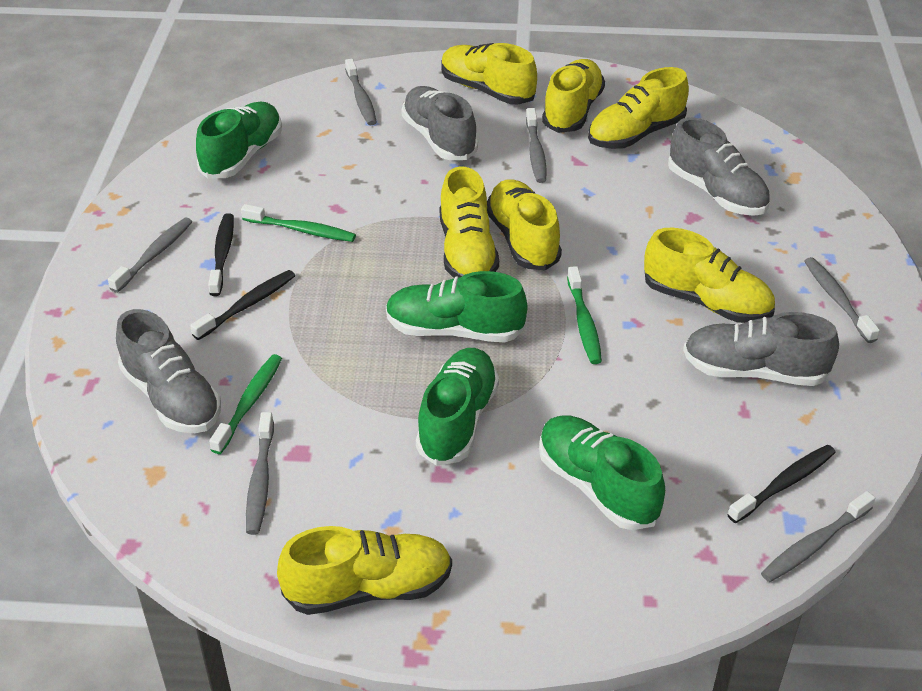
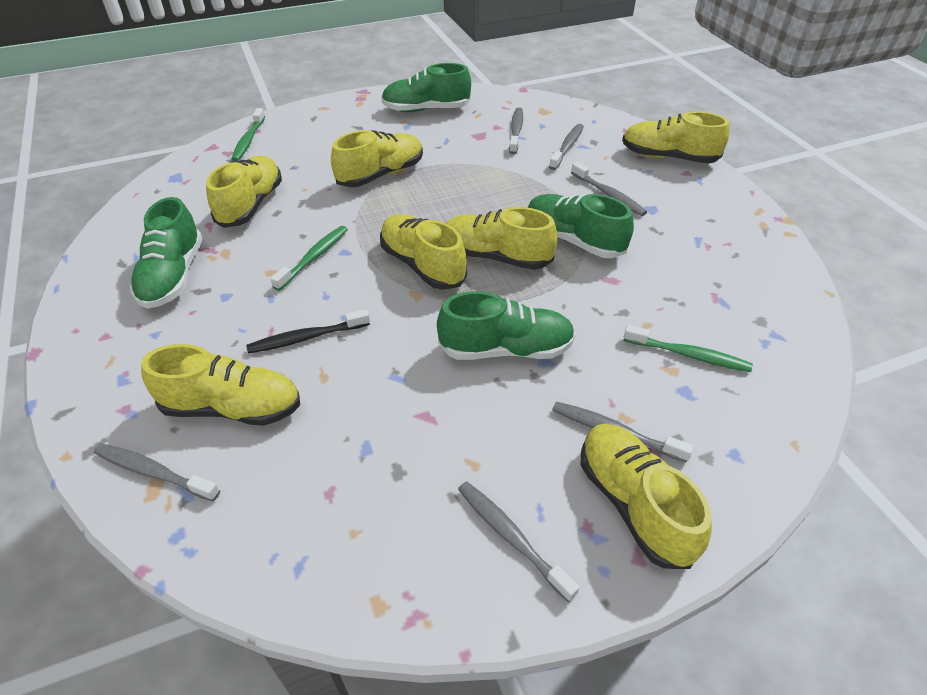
black toothbrush: [190,270,295,340] [208,213,234,296] [728,445,836,523] = 3 -> [246,309,370,353] = 1
grey shoe: [116,309,221,433] [401,86,478,160] [668,117,770,216] [683,312,839,386] = 4 -> none = 0

